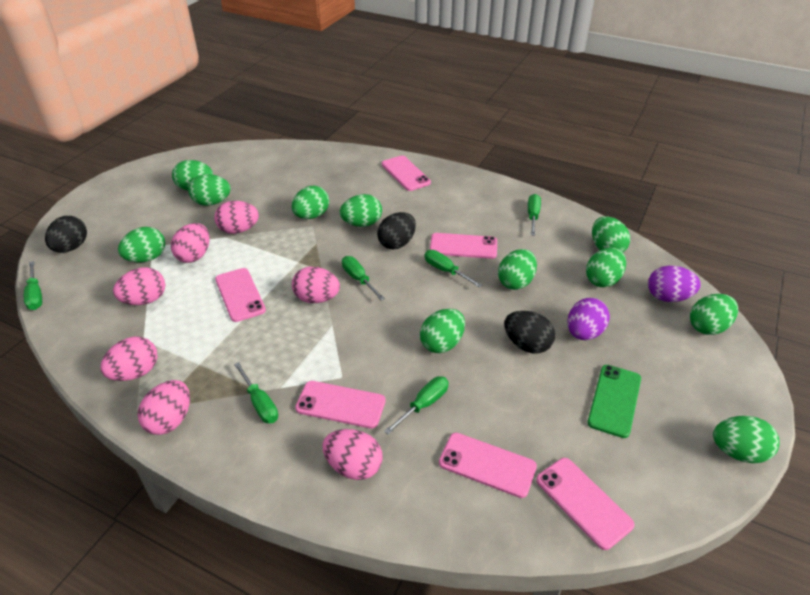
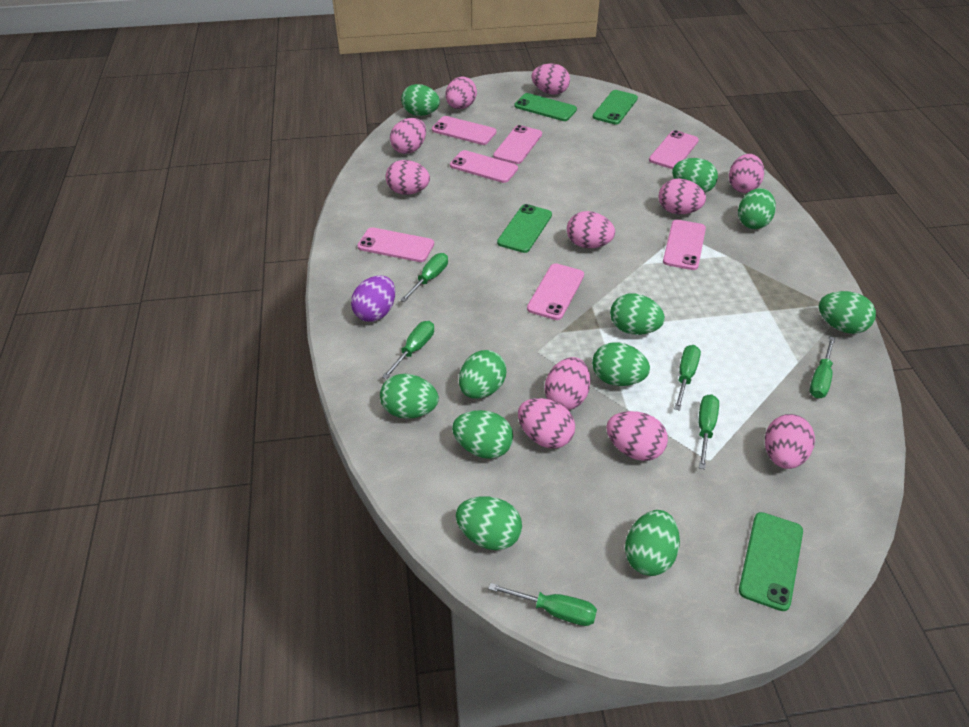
black egg: [45,216,87,252] [377,212,416,249] [504,311,555,353] = 3 -> none = 0
green phone: [587,365,641,438] = 1 -> [497,204,552,253] [514,93,577,121] [593,90,638,124] [739,512,803,611] = 4
pink egg: [100,336,157,381] [113,267,165,305] [137,380,190,435] [171,223,210,263] [214,201,259,234] [292,267,340,303] [322,429,382,480] = 7 -> [386,160,430,195] [390,118,426,154] [445,77,477,109] [518,398,575,449] [532,64,570,95] [545,357,590,410] [567,211,615,248] [606,411,668,461] [659,178,706,214] [729,154,764,193] [765,414,815,469] = 11
pink phone: [215,268,266,322] [295,381,386,429] [382,156,431,191] [430,233,497,259] [439,433,537,498] [536,458,634,550] = 6 -> [357,227,434,262] [432,116,496,145] [450,150,518,183] [493,125,542,164] [527,263,584,320] [649,130,699,169] [663,220,706,270] = 7
purple egg: [568,298,610,340] [648,266,701,302] = 2 -> [351,276,395,322] = 1

